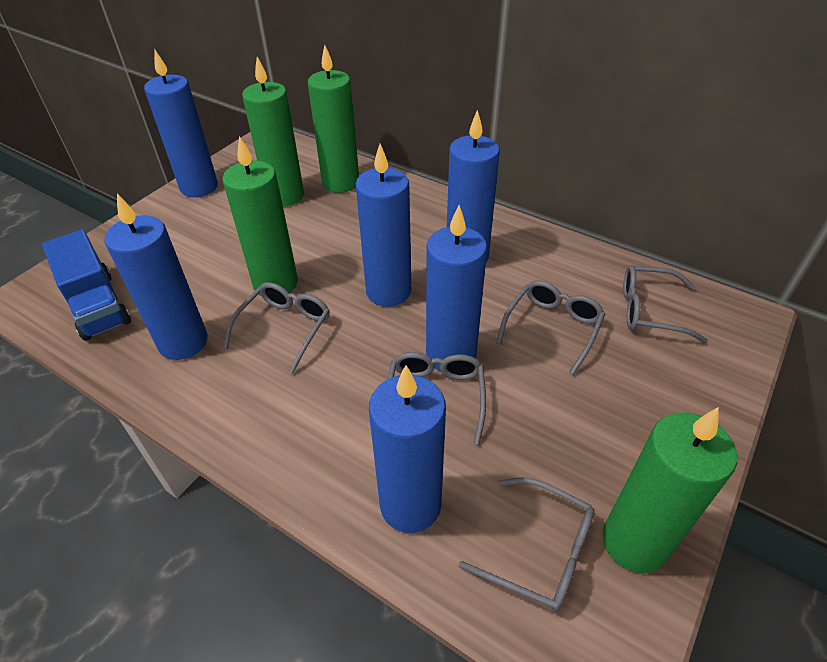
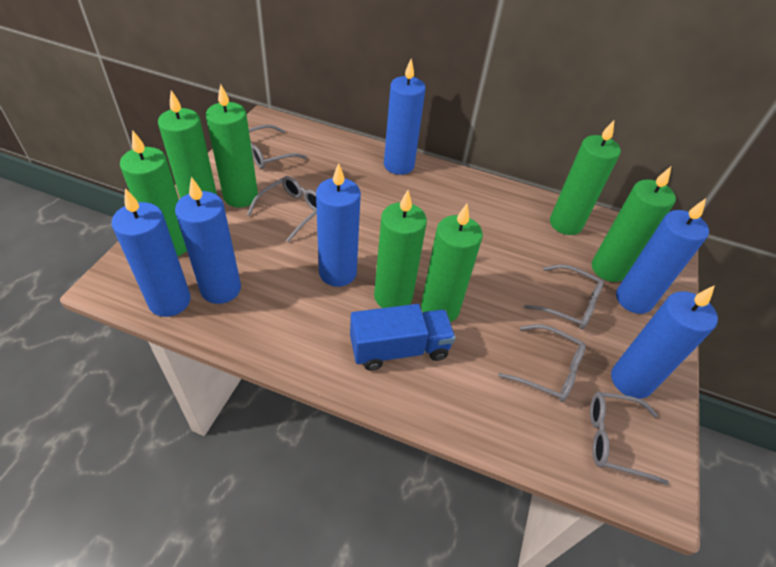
green candle: [222,136,298,296] [242,57,304,206] [308,45,359,193] [602,407,737,573] = 4 -> [120,130,187,257] [158,90,217,199] [206,84,258,208] [374,190,427,308] [421,204,483,322] [550,120,621,235] [592,167,676,282] = 7

